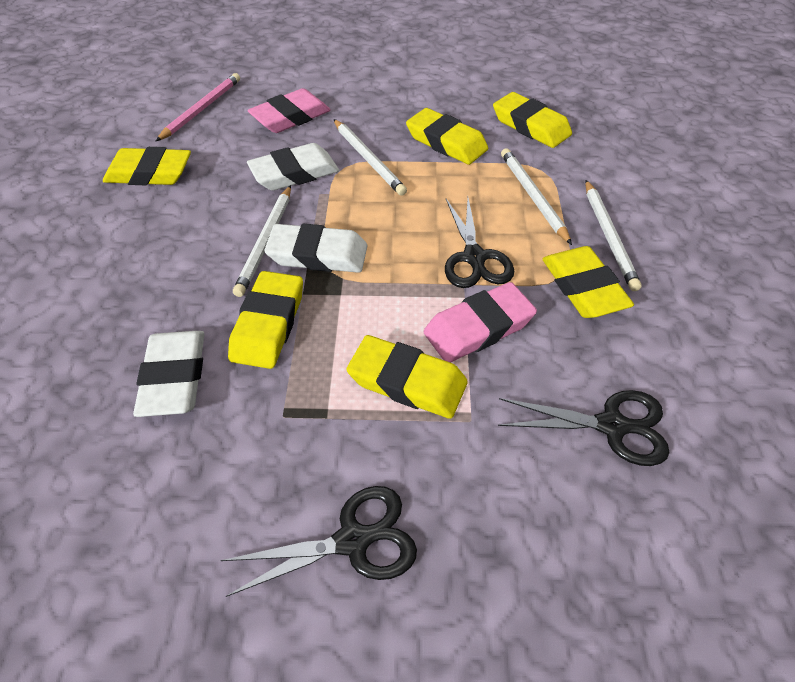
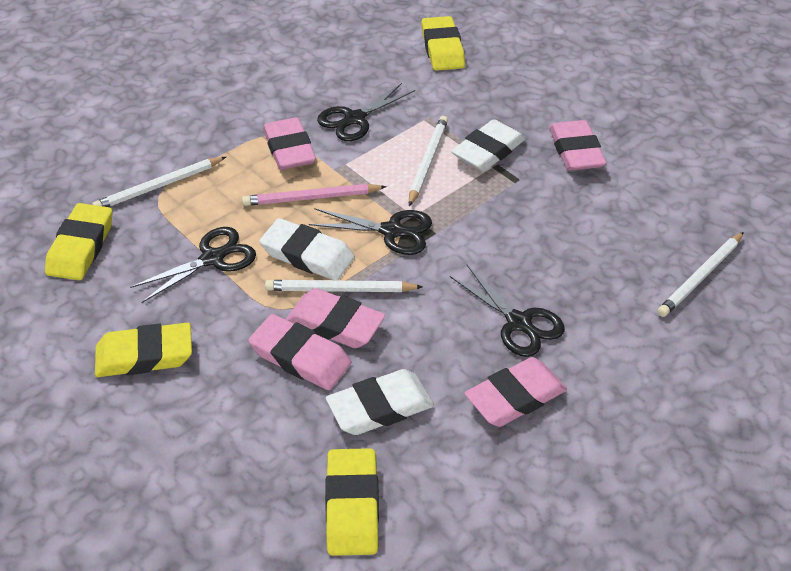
black scissors: [220,486,417,597] [445,198,514,288] [498,390,669,466] = 3 -> [130,227,256,303] [309,208,432,255] [317,83,415,141] [450,265,565,357] = 4
pink eraser: [248,88,331,133] [424,282,537,363] = 2 -> [248,314,351,390] [263,117,316,170] [285,288,385,348] [465,357,567,427] [549,120,606,171] = 5
yellow eraser: [103,147,191,185] [228,271,303,369] [346,335,468,419] [406,108,488,165] [493,92,572,148] [543,246,634,318] = 6 -> [45,203,113,280] [95,323,192,377] [325,448,379,556] [421,16,465,71] = 4

